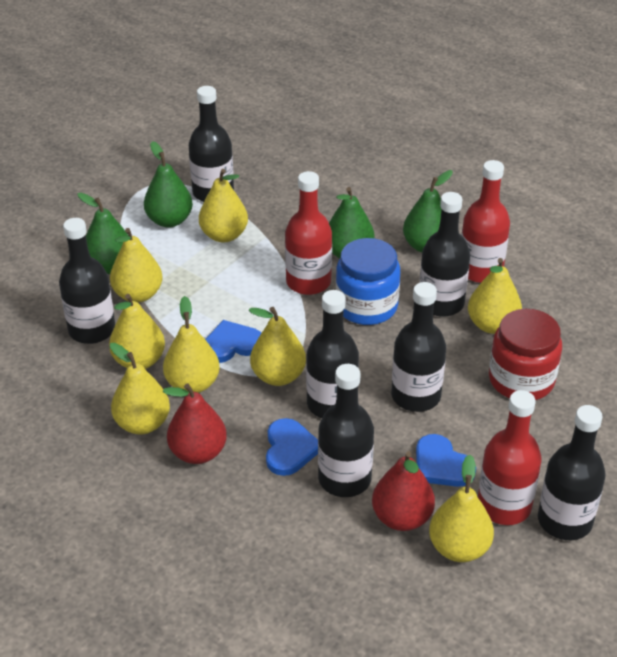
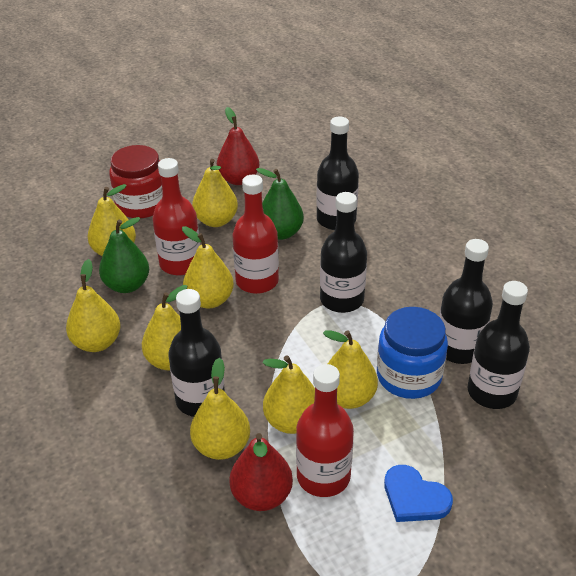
black bottle: [59,218,115,344] [189,86,234,202] [306,290,359,418] [318,364,374,497] [391,282,446,412] [419,192,470,317] [538,405,606,540] = 7 -> [169,289,225,417] [316,117,359,230] [320,192,367,313] [439,239,493,364] [468,281,530,409] = 5
blue heart: [205,320,261,363] [266,418,318,476] [416,434,476,487] = 3 -> [384,465,453,522] = 1
green pear: [78,193,128,274] [144,141,193,228] [329,187,375,258] [403,170,453,252] = 4 -> [99,217,149,293] [256,168,304,240] = 2

